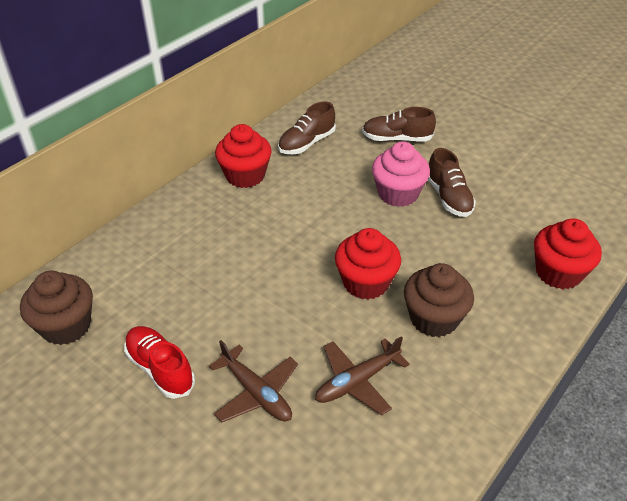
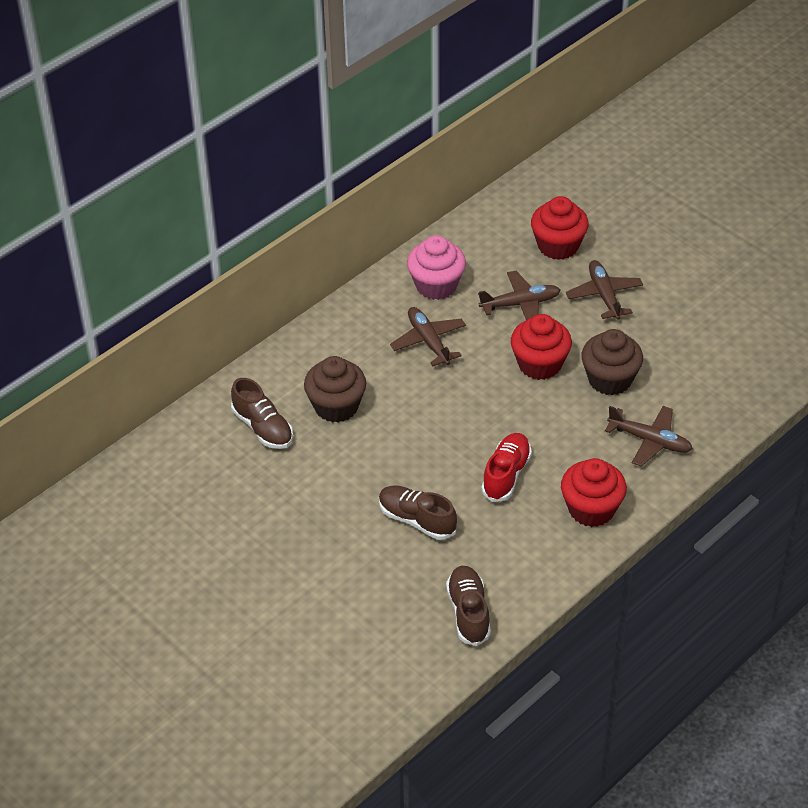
brown plane: [209,340,298,422] [315,336,410,415] = 2 -> [390,307,466,366] [478,271,560,320] [566,260,643,320] [605,406,693,467] = 4

